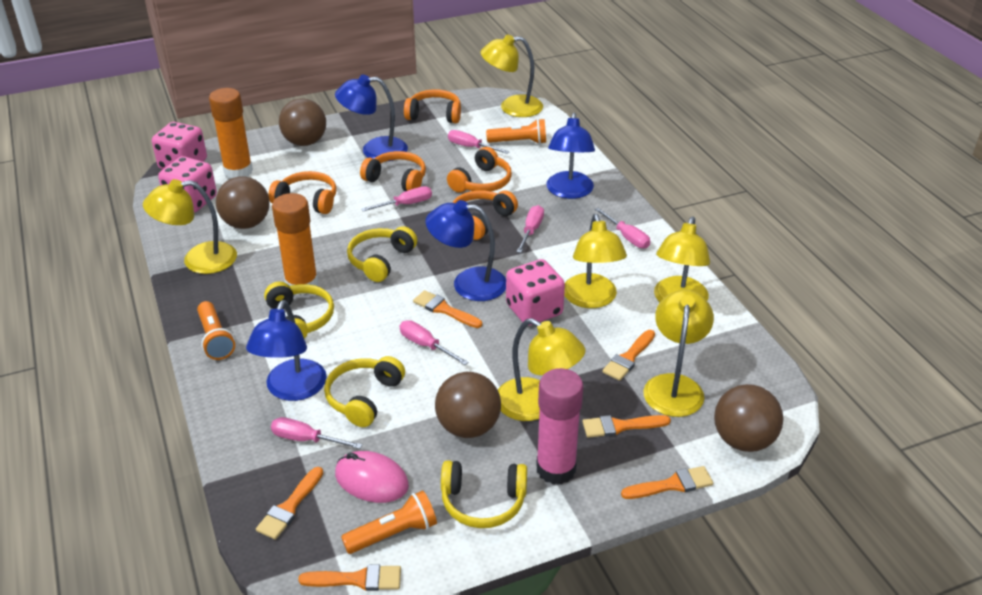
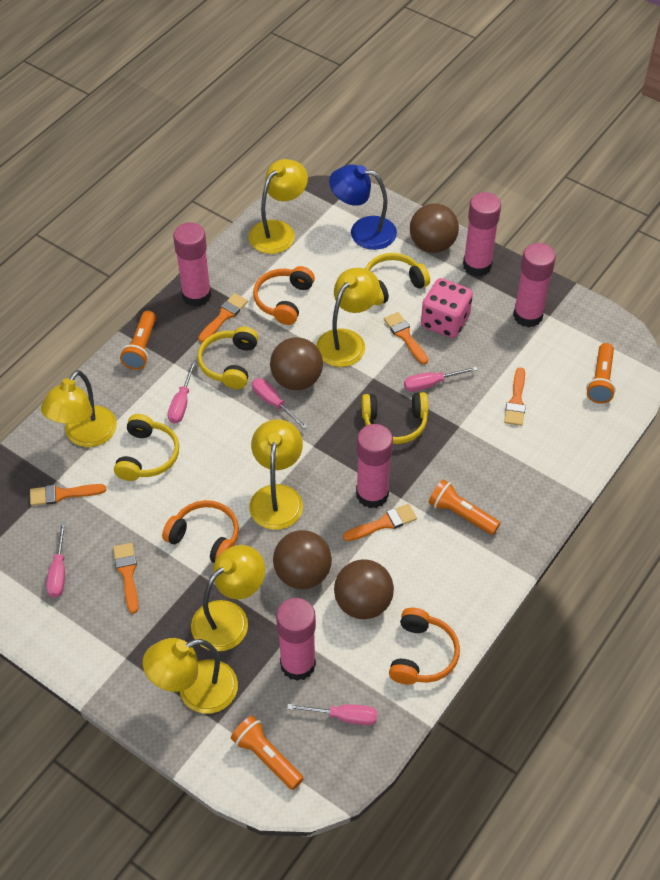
blue lamp: [246,300,327,401] [335,75,408,162] [425,200,506,301] [546,112,595,199] = 4 -> [329,164,397,250] = 1
orange flashlight: [197,301,235,360] [341,490,437,554] [486,119,546,144] = 3 -> [120,310,156,370] [231,715,304,790] [428,479,500,535] [586,343,616,403] = 4
orange glue stick: [209,88,253,178] [272,193,318,295] = 2 -> none = 0
orange headphones: [269,171,336,214] [360,151,426,191] [404,90,461,123] [447,147,512,193] [452,190,518,240] = 5 -> [162,500,239,563] [253,266,315,325] [389,608,460,685] = 3
pink dice: [152,122,207,169] [158,156,217,213] [506,259,565,326] = 3 -> [421,278,473,338] = 1
pink glue stick: [536,368,583,484] = 1 -> [173,222,211,307] [276,598,316,681] [356,424,393,508] [463,192,501,276] [513,243,556,327] = 5
pink mouse: [335,451,409,503] = 1 -> none = 0
pink screwdriver: [271,417,362,449] [361,186,432,211] [400,320,469,365] [448,130,510,154] [517,205,544,253] [594,208,650,249] = 6 -> [46,522,66,598] [168,361,197,424] [252,378,308,429] [287,704,377,725] [404,366,478,392] = 5

